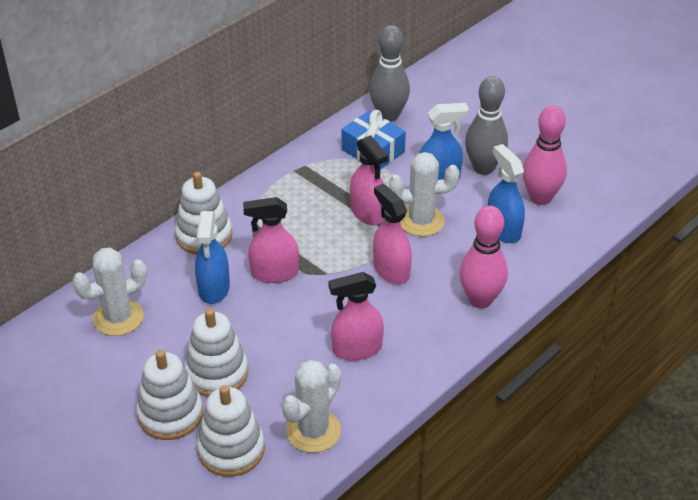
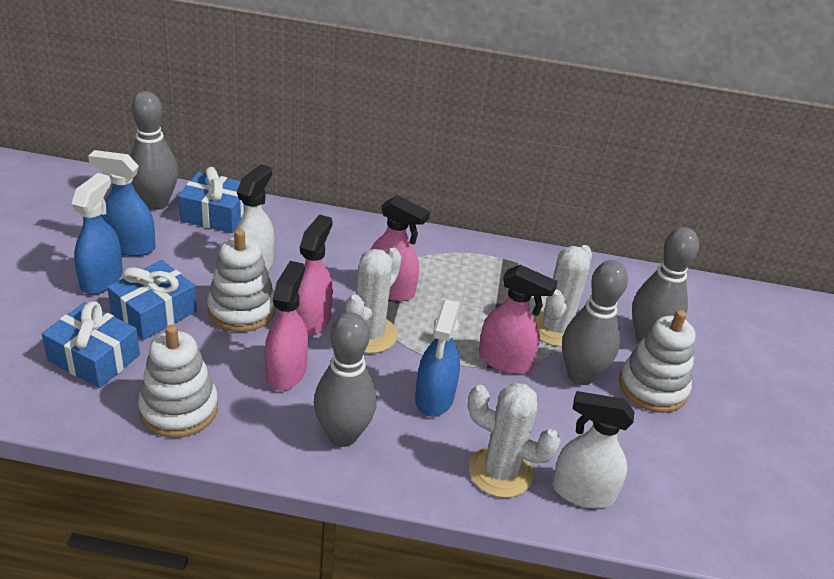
blue gift: [342,110,406,169] = 1 -> [42,301,140,388] [107,260,197,340] [178,167,245,233] = 3
grey bowling pin: [369,25,410,122] [465,76,508,175] = 2 -> [130,91,178,210] [314,313,377,447] [562,260,628,385] [632,227,699,343] = 4
pink bowling pin: [459,206,508,308] [523,105,567,205] = 2 -> none = 0
white spray bottle: none = 0 -> [233,164,274,271] [552,391,635,508] = 2
white stacking toy: [136,350,203,440] [175,172,232,255] [184,308,248,397] [197,385,265,477] = 4 -> [138,325,218,438] [207,229,276,332] [619,310,695,413] = 3

